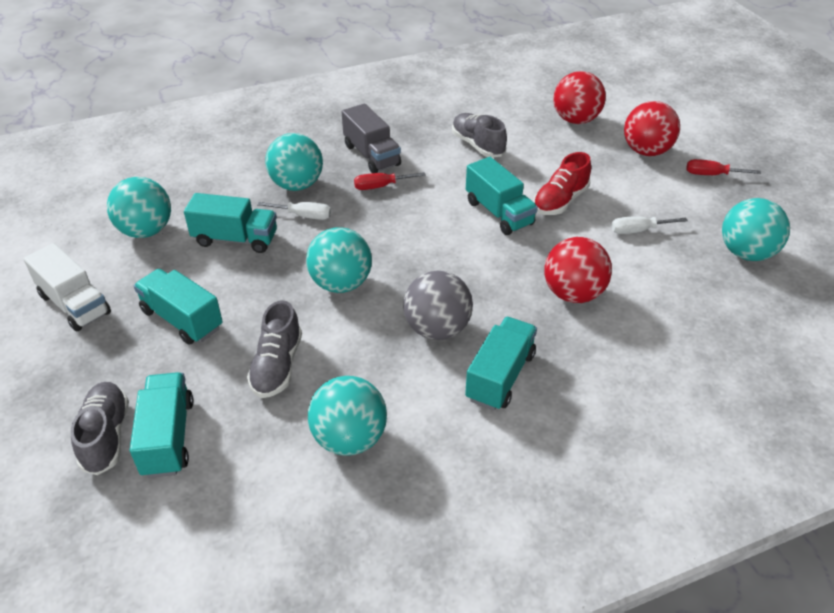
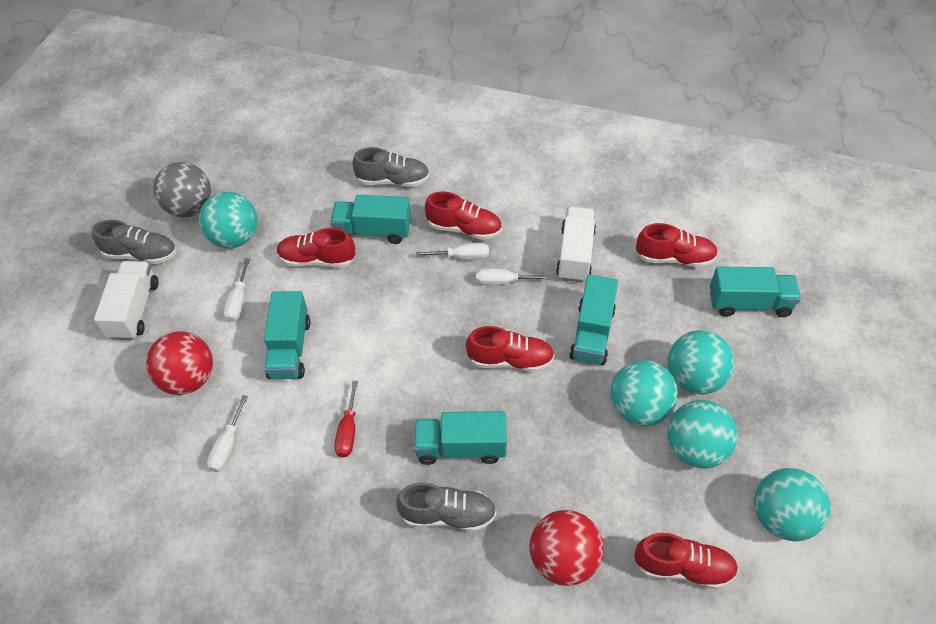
grey truck: [342,104,401,173] = 1 -> none = 0
red ball: [544,237,612,303] [553,71,606,124] [624,101,680,156] = 3 -> [146,331,213,395] [530,510,604,586] = 2
red screwdriver: [354,172,426,190] [686,159,761,175] = 2 -> [334,381,358,457] = 1
red shoe: [533,152,591,215] = 1 -> [277,228,356,268] [425,191,502,240] [466,326,555,372] [634,533,738,589] [636,223,718,268] = 5
white screwdriver: [257,202,331,220] [611,216,688,234] = 2 -> [207,395,248,472] [224,258,250,322] [416,243,489,260] [476,268,551,285] = 4
white truck: [23,243,111,331] = 1 -> [94,261,158,340] [556,207,596,283] = 2

